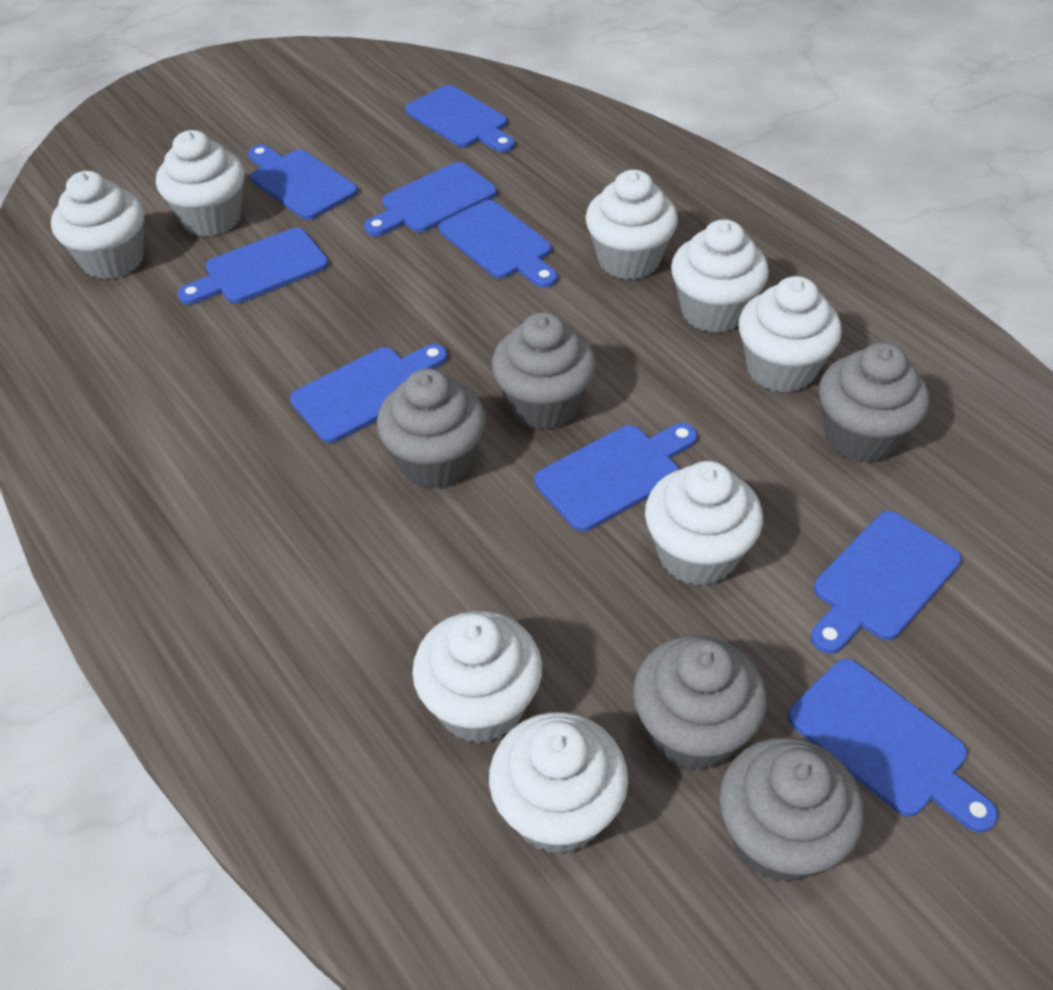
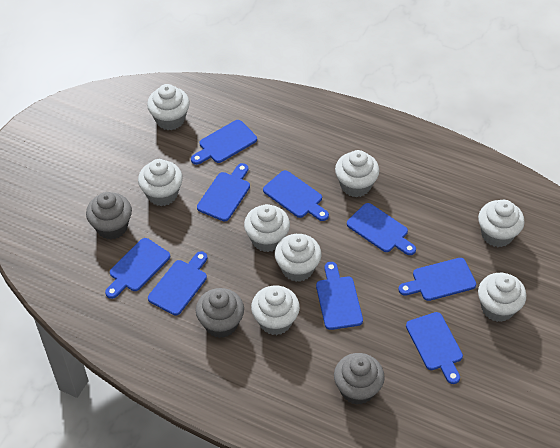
grey cupcake: [377,369,486,489] [492,312,596,430] [633,635,767,771] [719,737,864,883] [819,343,929,463] = 5 -> [86,192,132,239] [196,288,244,338] [334,353,385,405] = 3

